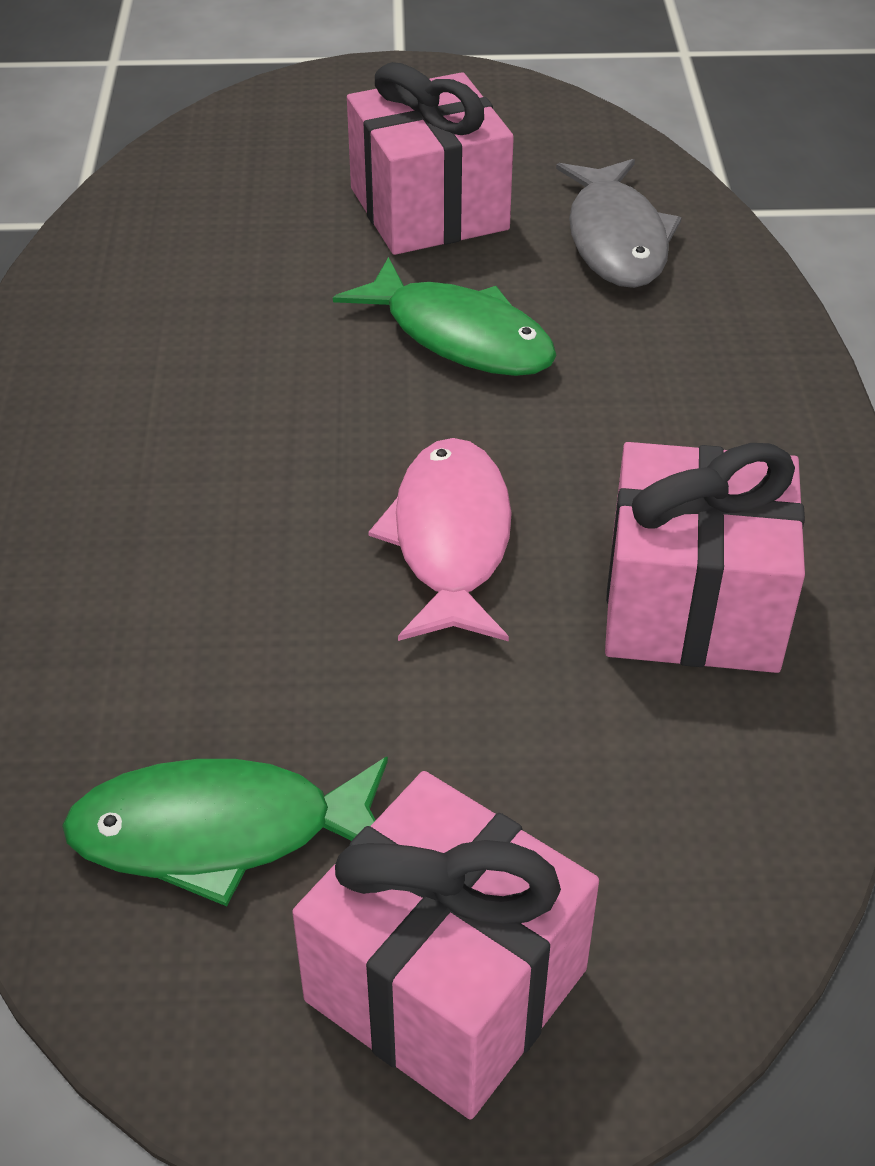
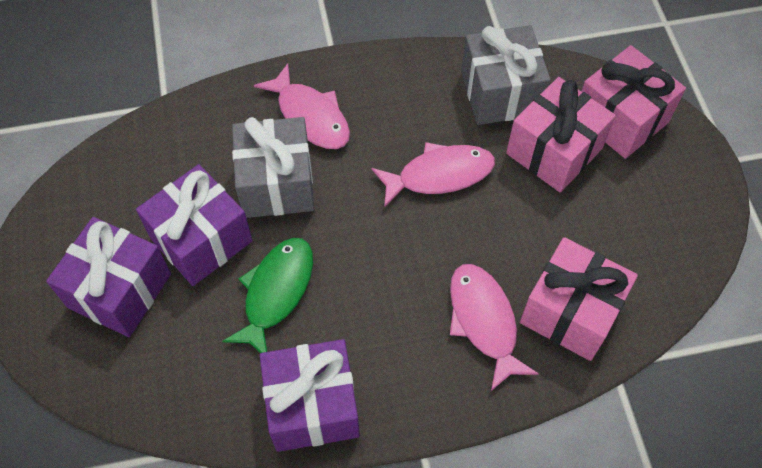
green fish: [62,756,388,906] [333,257,557,376] = 2 -> [222,238,313,353] = 1
grey fish: [556,159,681,288] = 1 -> none = 0
grey gift: none = 0 -> [232,117,314,218] [461,25,551,125] = 2
pink fish: [368,438,512,641] = 1 -> [254,63,350,149] [372,142,495,208] [450,264,539,391] = 3
purple gift: none = 0 -> [46,217,171,337] [136,164,253,286] [260,339,360,452] = 3

